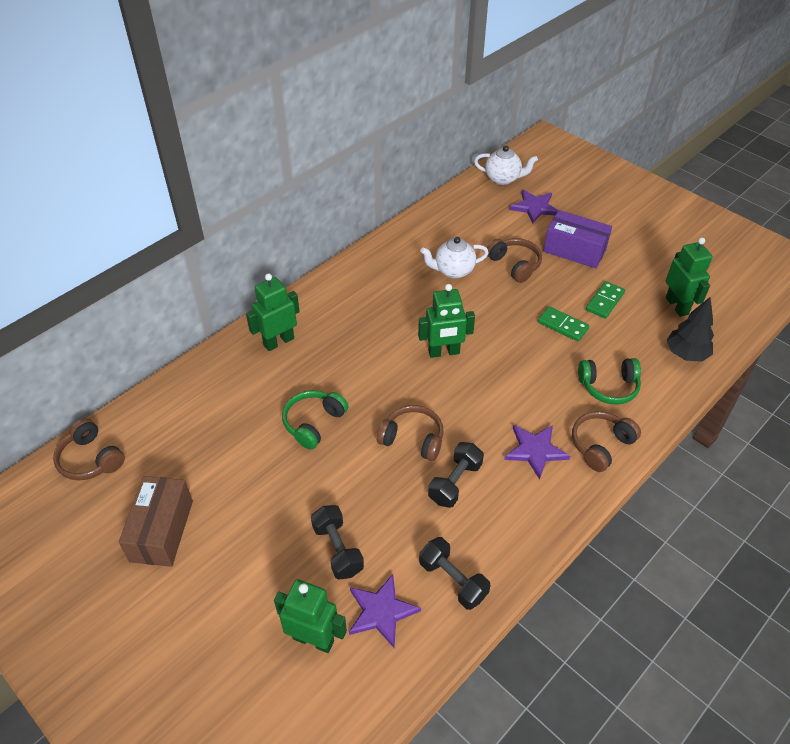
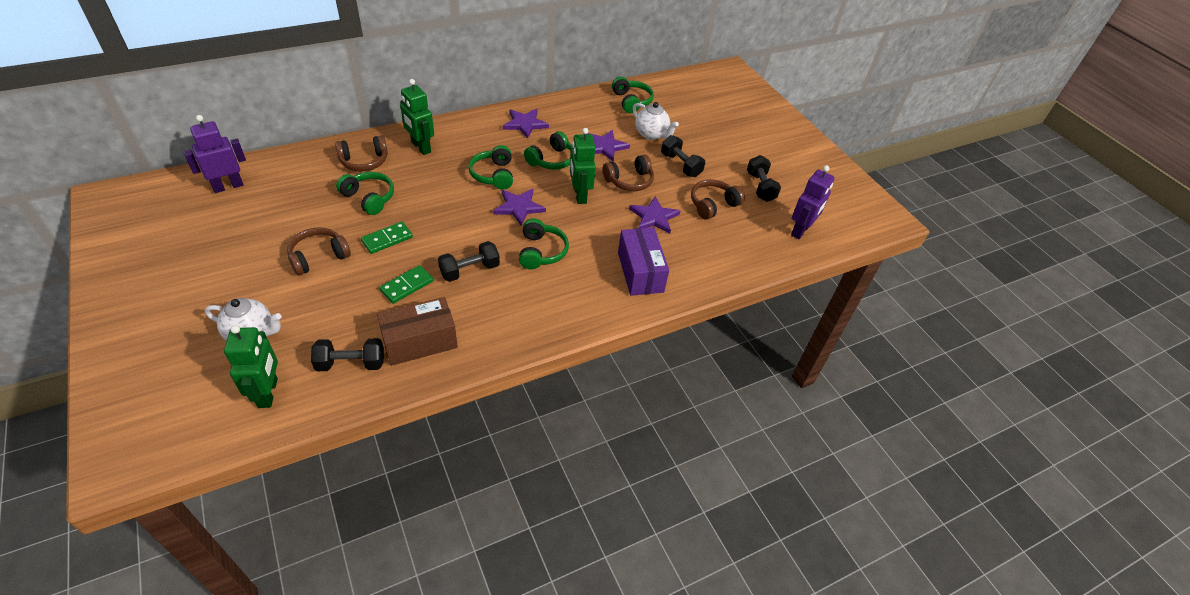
black dumbbell: [311,505,364,580] [419,537,490,610] [428,442,484,508] = 3 -> [311,338,384,371] [438,241,500,282] [661,135,705,177] [747,155,781,202] = 4
black tree: [667,297,714,362] = 1 -> none = 0
green headphones: [282,390,348,450] [578,358,641,405] = 2 -> [336,172,394,215] [468,145,513,190] [519,218,569,269] [524,131,573,170] [612,77,654,113] = 5
green robot: [246,273,300,351] [274,579,347,653] [418,284,475,358] [666,238,713,317] = 4 -> [224,325,278,408] [400,79,434,155] [570,128,596,204] = 3
purple robot: none = 0 -> [184,115,246,193] [791,165,835,239] = 2
purple star: [349,574,421,648] [504,425,570,480] [509,190,558,224] = 3 -> [493,189,546,226] [503,109,549,139] [587,130,630,162] [629,196,680,234] = 4

